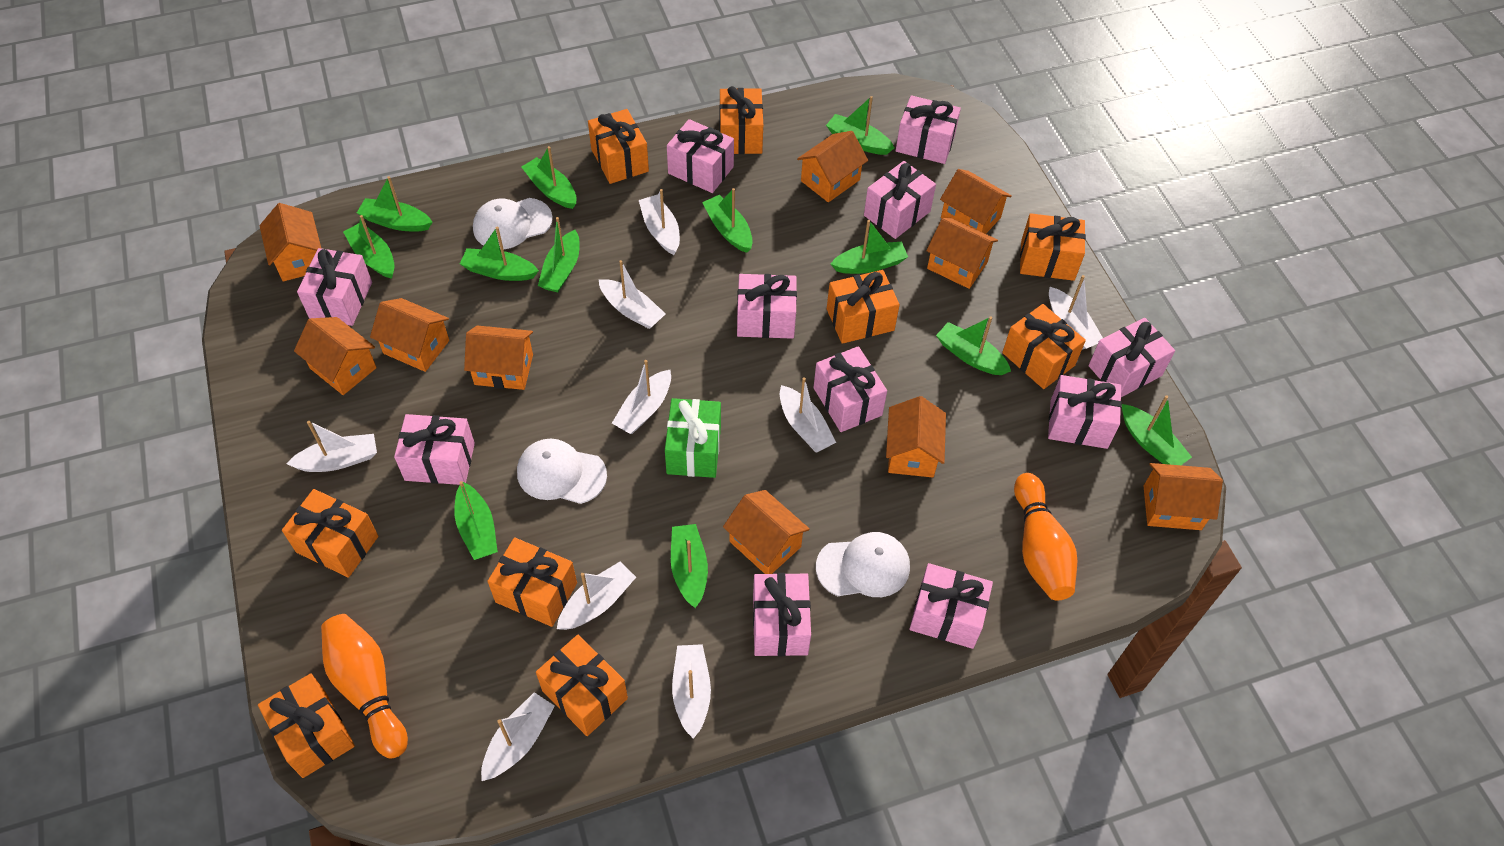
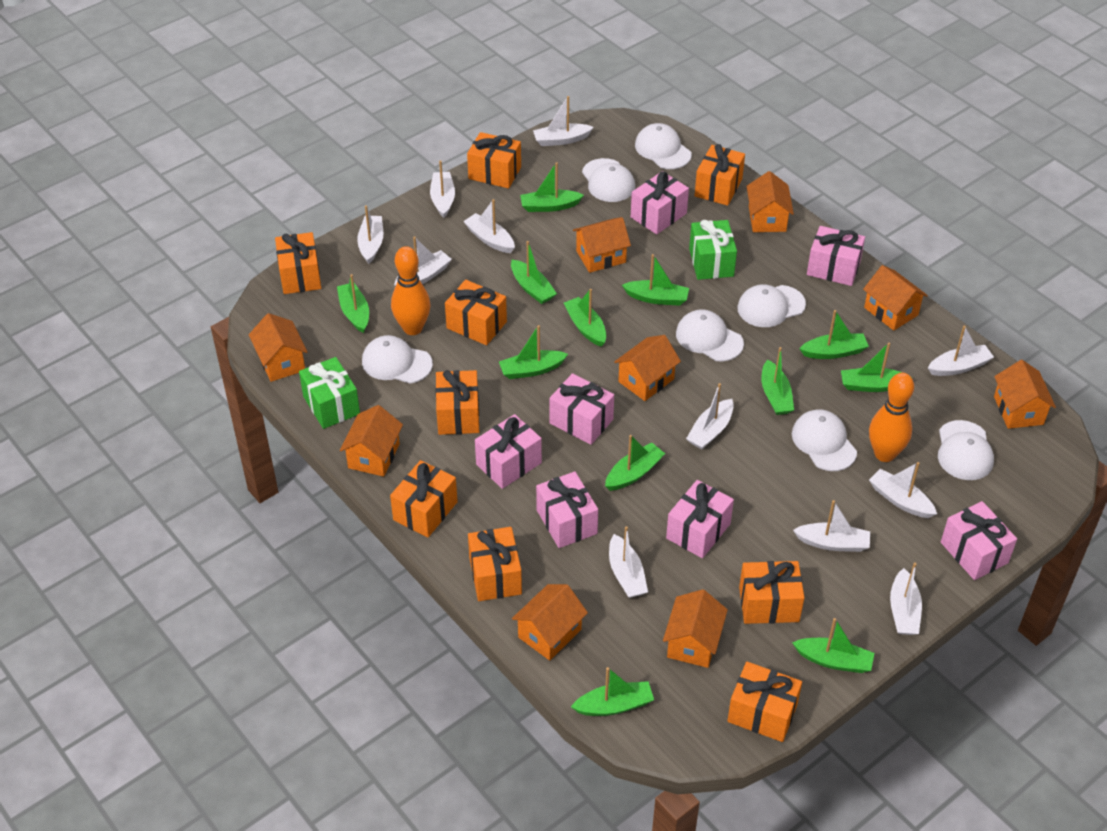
green gift: [665,398,721,478] = 1 -> [299,357,360,429] [689,220,737,280] = 2
orange house: [259,203,321,281] [294,317,377,395] [370,298,449,372] [464,325,533,390] [723,490,810,574] [797,131,868,202] [886,396,946,478] [926,218,998,289] [940,169,1012,234] [1144,463,1223,530] = 10 -> [249,313,307,382] [340,405,403,477] [512,584,588,660] [573,217,631,273] [614,335,681,401] [663,589,728,668] [747,171,794,232] [863,265,928,331] [994,360,1056,429] = 9
pink gift: [297,248,372,326] [394,414,475,485] [667,119,734,193] [737,274,797,339] [753,573,811,656] [814,346,887,432] [864,161,936,239] [896,95,961,164] [909,563,993,649] [1048,375,1122,449] [1089,318,1175,397] = 11 -> [475,414,542,489] [536,471,598,548] [549,373,614,445] [631,171,689,234] [666,480,734,558] [807,226,865,286] [941,501,1017,580] = 7
white boat: [286,421,377,472] [481,692,555,781] [557,561,636,630] [599,260,666,329] [612,360,671,434] [639,189,680,255] [672,644,711,739] [780,377,836,452] [1049,275,1103,350] = 9 -> [357,205,383,264] [394,236,452,286] [430,160,455,218] [463,199,515,253] [533,96,594,146] [609,526,648,598] [686,383,734,449] [793,500,870,552] [869,462,937,518] [890,563,922,635] [928,326,994,376] = 11
white cap: [473,198,553,250] [517,439,607,504] [816,532,910,597] = 3 -> [362,335,433,384] [582,158,635,202] [635,123,692,169] [676,309,744,361] [737,284,806,327] [792,409,857,471] [938,420,994,480] = 7

